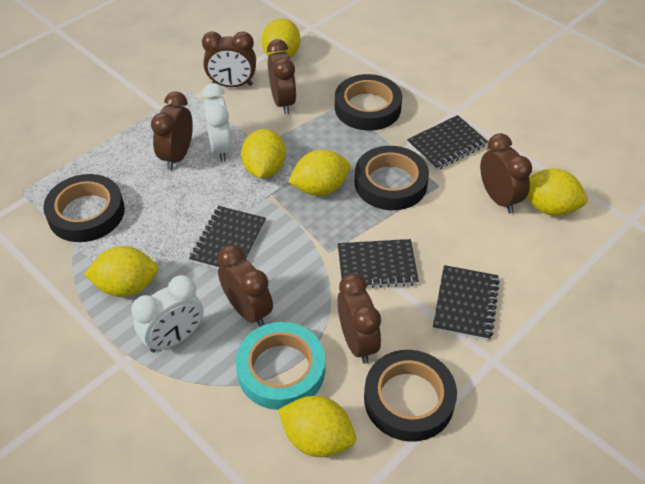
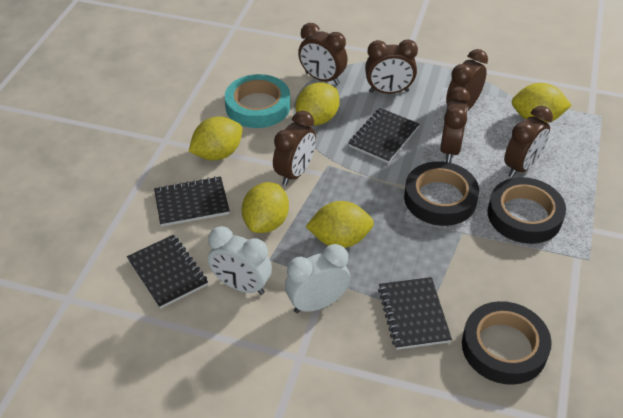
black tape: [43,174,125,242] [335,74,402,131] [355,146,429,210] [364,350,457,442] = 4 -> [404,161,479,226] [462,301,552,385] [487,177,566,244] = 3
yellow lemon: [84,246,158,297] [241,129,286,178] [261,18,300,58] [278,396,356,457] [288,150,350,196] [527,169,588,216] = 6 -> [189,116,243,160] [242,182,289,233] [295,82,340,125] [305,201,374,248] [512,83,572,123] = 5

